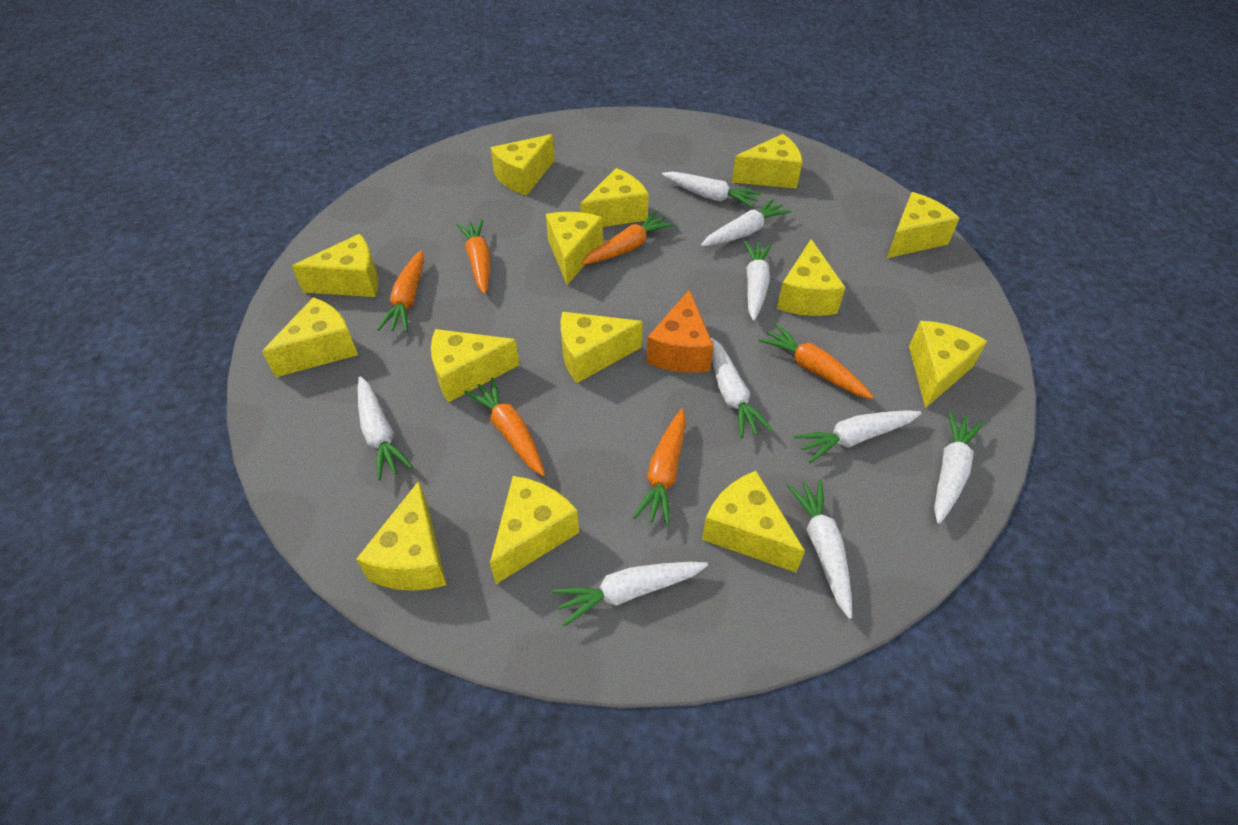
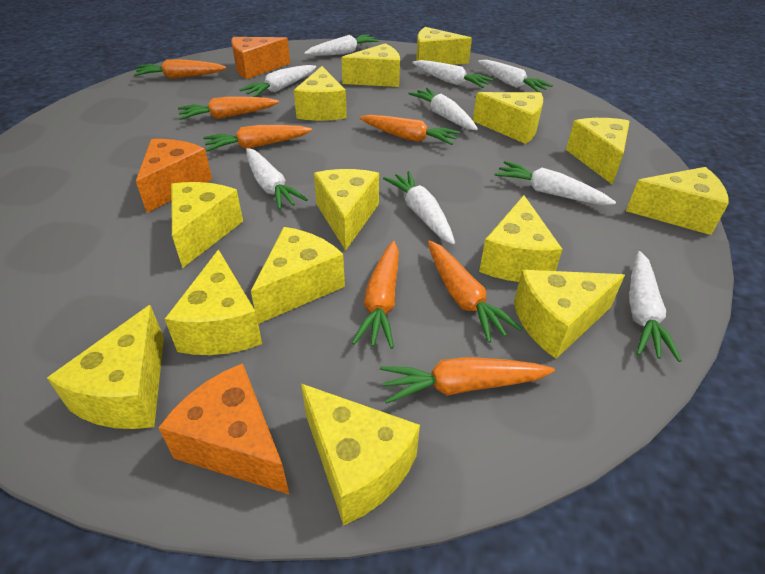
orange carrot: [377,250,424,332] [456,219,490,294] [464,377,545,476] [581,211,674,265] [633,409,686,526] [759,324,874,399] = 6 -> [134,59,226,79] [178,96,279,120] [203,125,312,151] [352,241,399,349] [360,115,460,145] [380,357,555,404] [428,240,522,343] = 7
orange cheese: [646,290,714,373] = 1 -> [136,139,212,213] [158,363,290,495] [231,37,290,79] = 3

